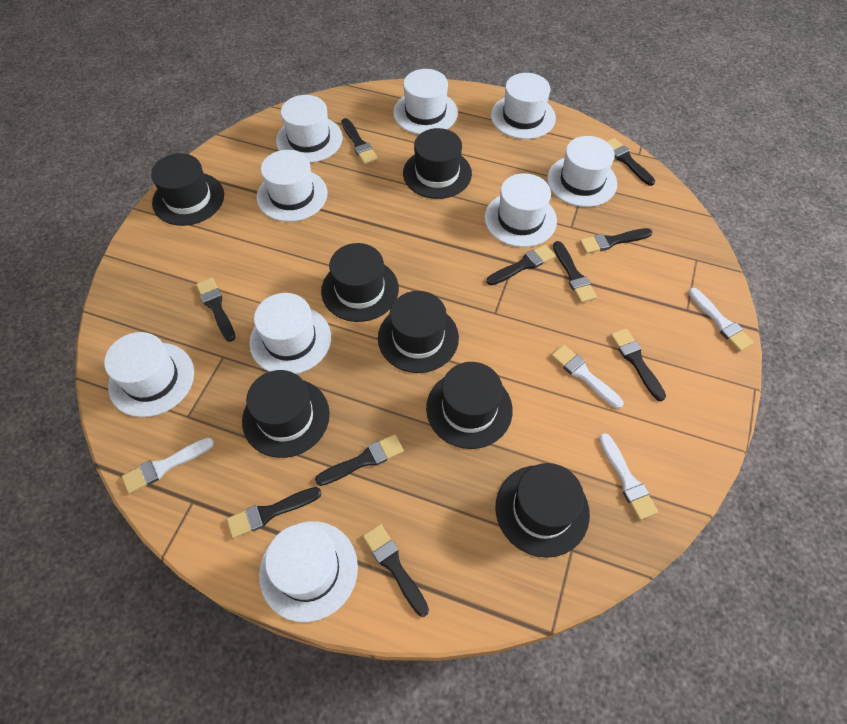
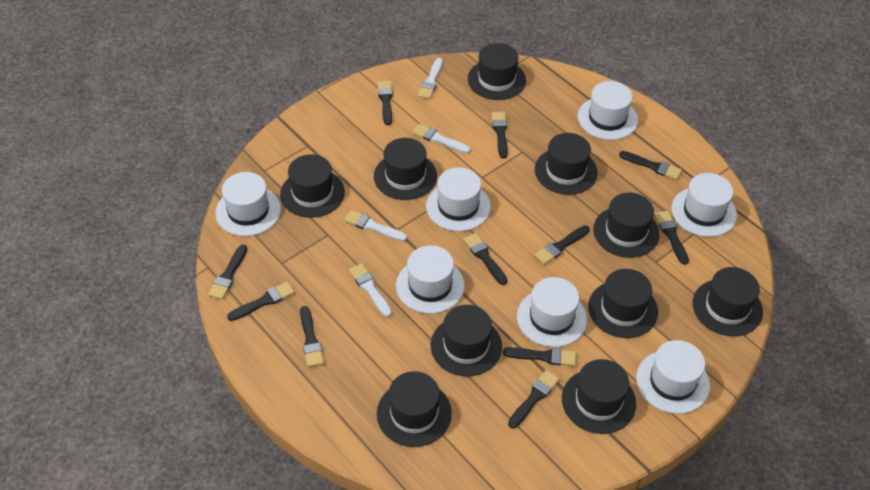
black brush: [196,278,235,342] [226,487,322,538] [315,434,404,486] [341,118,378,164] [363,524,429,617] [487,244,555,285] [553,241,597,303] [580,228,652,254] [607,138,655,186] [610,329,666,401] = 10 -> [208,244,247,300] [227,282,295,321] [300,306,324,367] [378,81,393,125] [463,233,508,285] [491,112,508,158] [503,347,576,366] [508,370,560,428] [534,225,590,265] [619,151,682,180] [655,211,689,265] = 11
black hat: [151,153,224,226] [242,370,330,458] [321,243,399,322] [378,291,459,373] [403,128,472,199] [426,362,513,449] [495,463,590,558] = 7 -> [280,154,345,218] [374,138,437,200] [377,371,452,447] [431,305,502,376] [468,43,526,100] [535,133,598,195] [562,359,636,434] [588,269,658,338] [593,193,660,258] [693,267,763,336] = 10
white hat: [104,332,194,417] [249,293,331,374] [257,150,327,222] [259,521,358,622] [276,95,343,163] [393,69,458,134] [484,173,557,247] [491,73,556,139] [547,136,617,207] = 9 -> [215,172,281,236] [396,245,465,314] [426,167,491,231] [517,277,587,347] [578,81,638,140] [636,340,710,414] [672,173,737,237] = 7

